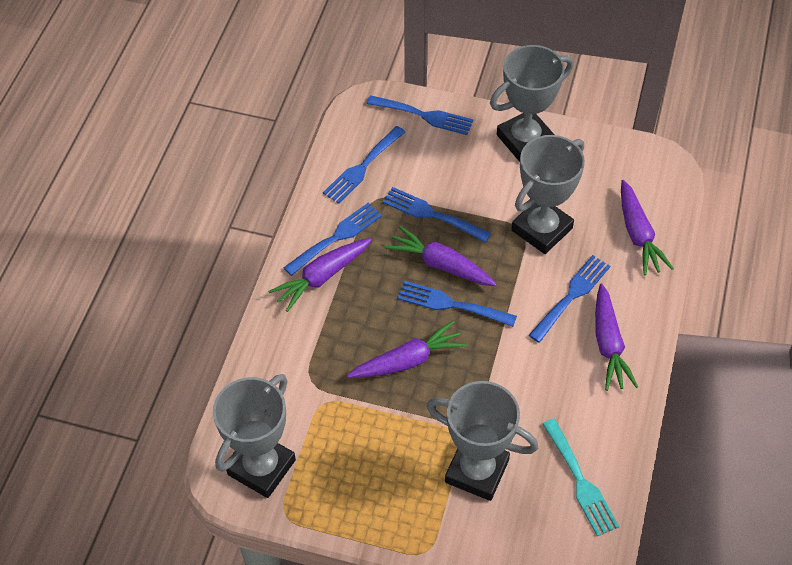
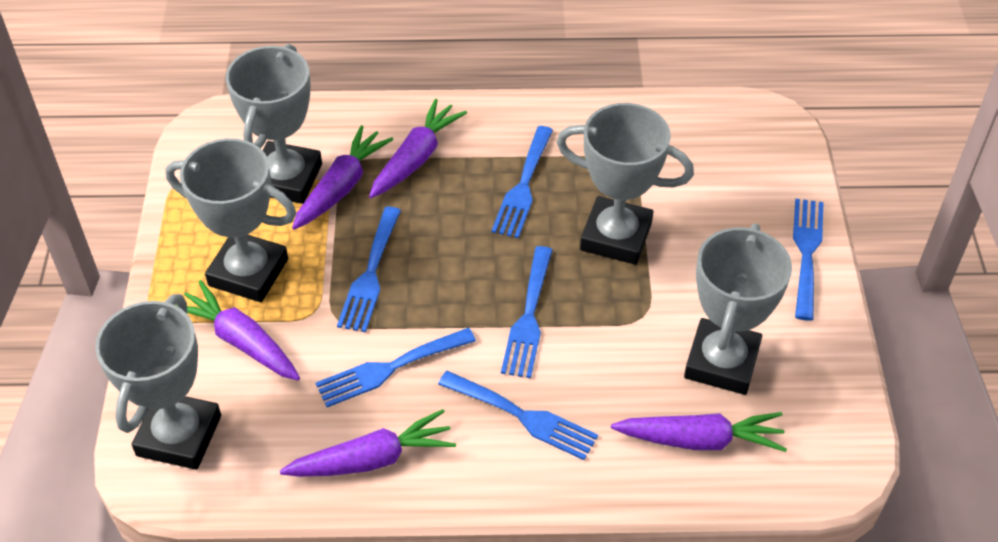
grey trophy: [213,374,296,498] [427,381,538,501] [490,45,573,162] [511,135,585,254] = 4 -> [95,294,221,470] [165,138,296,302] [225,44,322,204] [556,103,694,265] [684,223,792,395] = 5
turquoise fork: [542,419,619,536] = 1 -> none = 0

